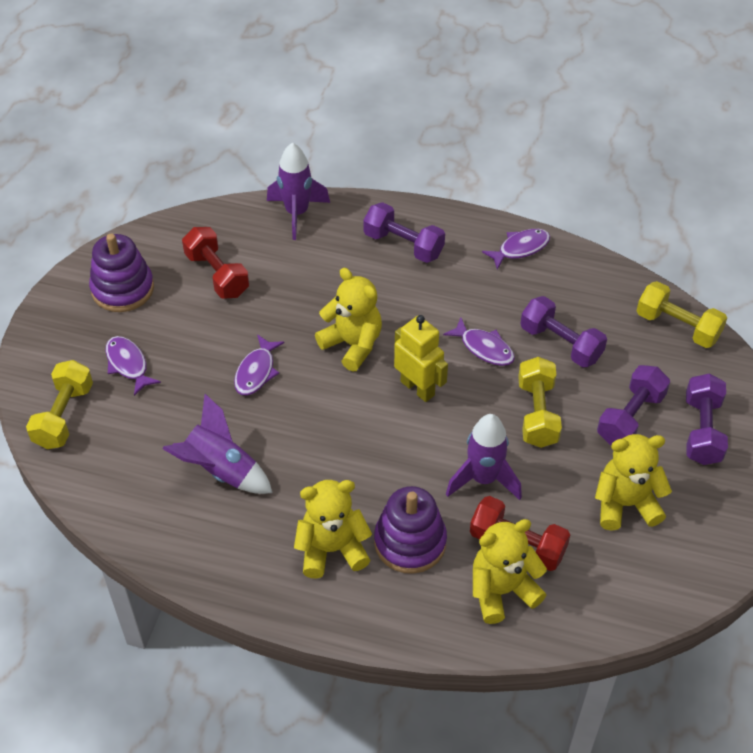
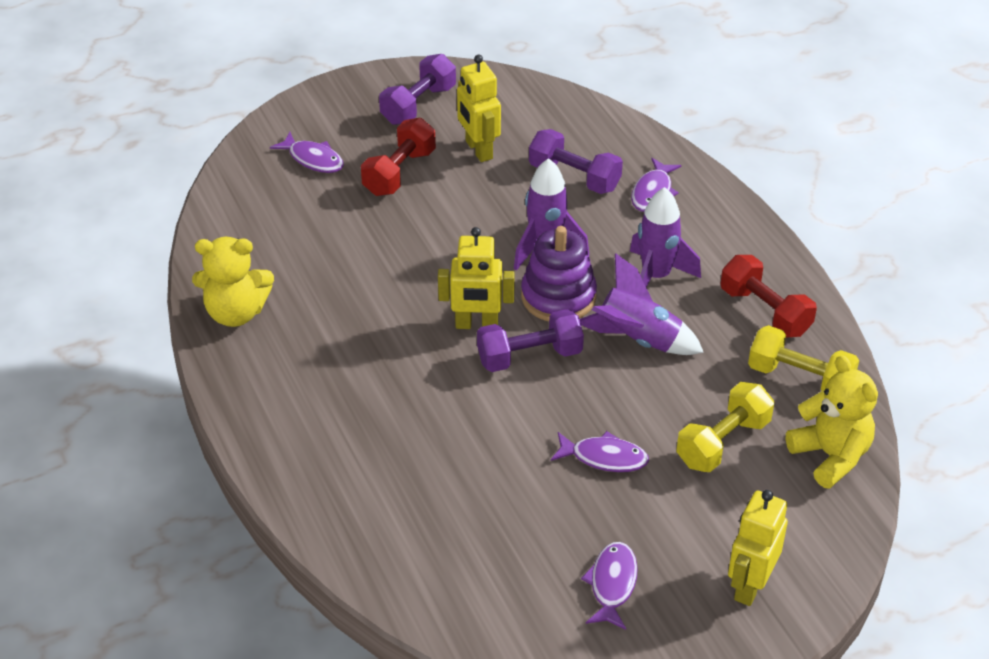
purple dumbbell: [363,202,445,263] [520,296,607,367] [597,365,670,445] [686,374,728,465] = 4 -> [379,54,456,125] [477,309,584,372] [529,129,623,194] = 3
purple stacking toy: [89,234,154,312] [374,486,447,574] = 2 -> [521,226,597,321] = 1
yellow dumbbell: [26,360,93,449] [518,357,562,448] [636,281,727,348] = 3 -> [676,382,774,472] [748,325,859,391] = 2
yellow robot: [394,315,448,402] = 1 -> [438,227,515,329] [457,55,501,162] [728,490,788,606] = 3
yellow teddy bear: [294,480,372,579] [315,268,382,371] [473,519,547,624] [595,434,672,531] = 4 -> [192,237,274,327] [786,355,878,489] = 2

